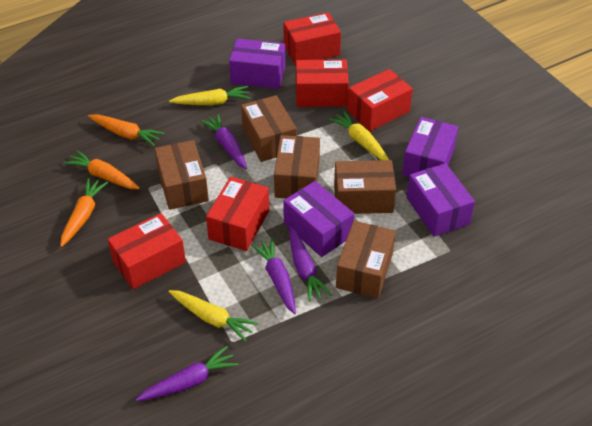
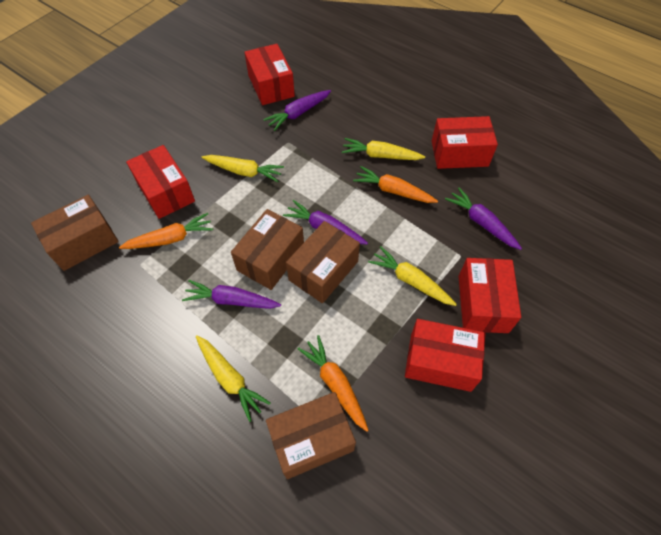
brown box: [155,140,209,210] [241,95,297,162] [274,135,320,198] [334,160,396,214] [336,221,396,299] = 5 -> [31,195,119,271] [231,209,304,290] [266,392,356,479] [286,221,360,303] = 4
purple box: [229,38,285,89] [283,181,354,257] [402,117,458,177] [407,163,475,237] = 4 -> none = 0
yellow carrot: [168,290,258,342] [169,86,251,105] [329,111,389,160] = 3 -> [196,335,271,422] [202,155,284,182] [342,138,425,160] [368,246,457,306] = 4

